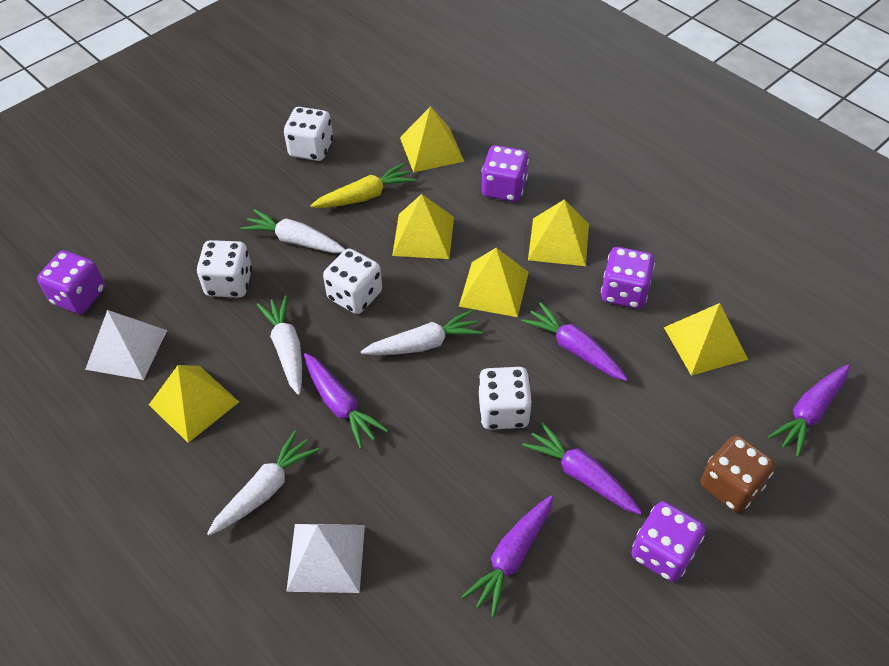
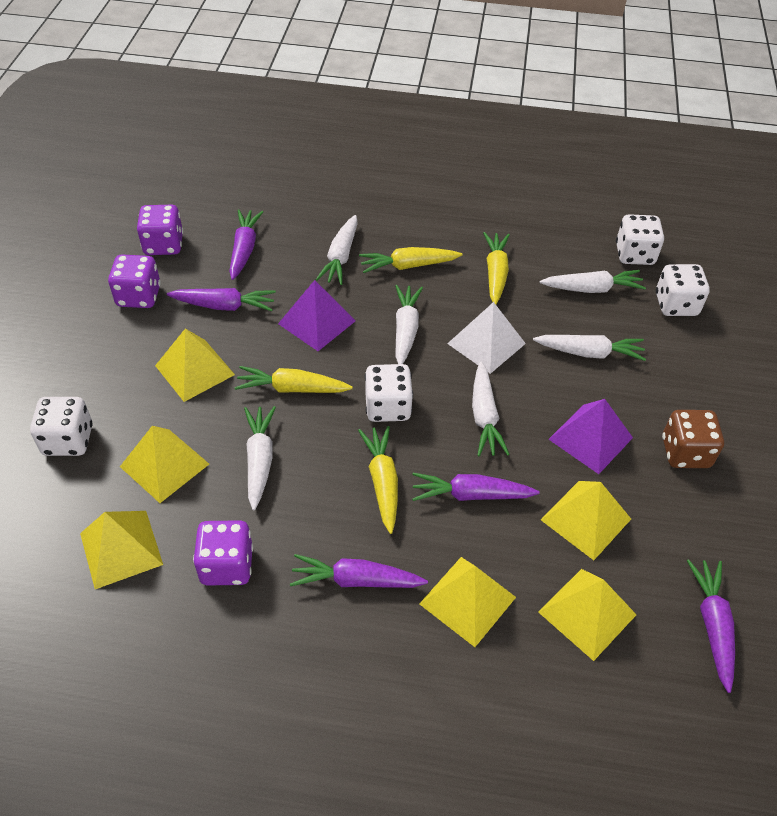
purple dice: [37,251,105,314] [482,145,529,202] [601,247,655,309] [631,501,705,582] = 4 -> [108,254,161,308] [137,205,183,255] [193,520,253,586] = 3
purple pyramid: none = 0 -> [278,280,356,351] [549,399,633,474] = 2
white carrot: [207,431,319,536] [241,209,346,253] [256,295,302,395] [361,310,483,355] = 4 -> [244,406,276,510] [316,215,358,285] [395,285,423,364] [472,362,510,456] [533,335,646,361] [540,270,646,293] = 6
white pyramid: [85,310,167,380] [286,524,365,593] = 2 -> [447,302,526,374] = 1
yellow carrot: [310,163,416,208] = 1 -> [234,366,353,393] [358,426,398,534] [359,247,462,273] [483,232,510,304] = 4

